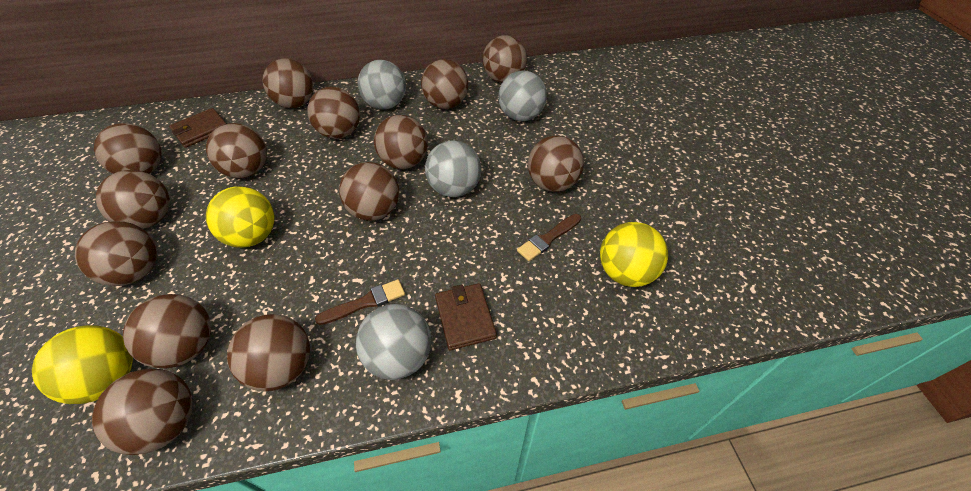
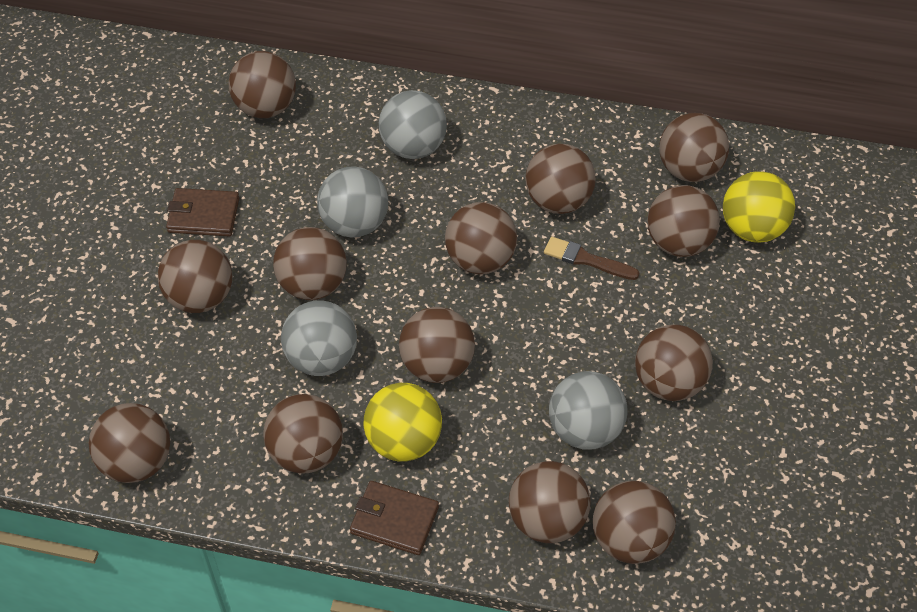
brown ball: [75,221,157,286] [92,369,193,455] [94,123,162,174] [96,170,170,229] [123,294,211,368] [206,123,267,178] [227,314,310,392] [263,58,314,108] [307,87,360,139] [339,162,400,221] [374,115,428,169] [421,59,468,109] [483,35,527,83] [528,135,584,192] = 14 -> [89,403,170,483] [158,240,232,313] [228,51,296,118] [263,394,343,474] [273,227,347,300] [399,307,475,383] [445,202,517,274] [509,461,591,543] [525,144,596,214] [593,480,676,564] [635,324,713,401] [647,185,720,257] [660,113,729,182] = 13
brown brush: [315,279,405,325] [517,214,581,261] = 2 -> [544,236,639,280] = 1
yellow ball: [32,325,133,404] [206,186,274,248] [600,222,668,287] = 3 -> [364,383,442,461] [723,171,795,243] = 2

